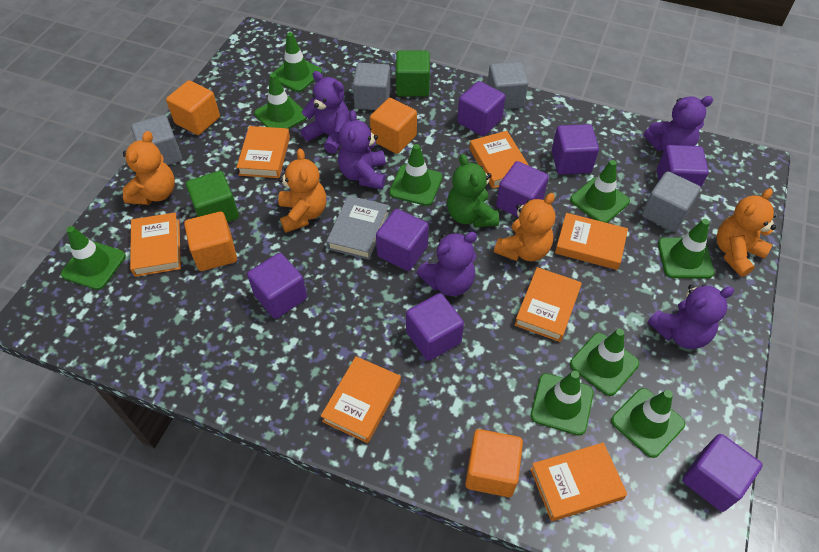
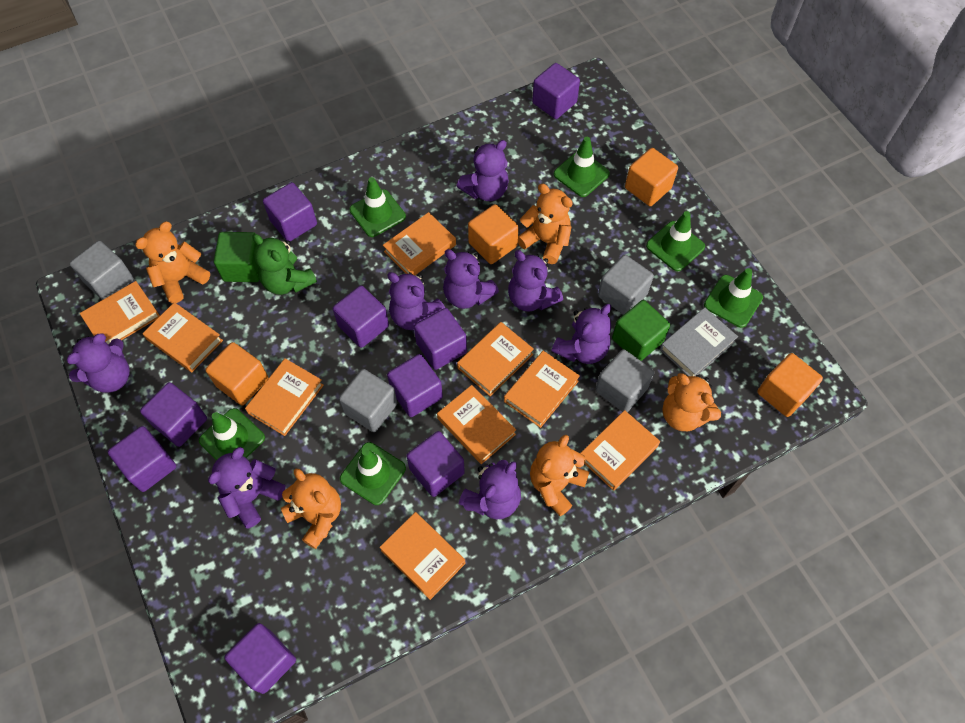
green traffic cone: [61,226,126,290] [254,73,307,129] [273,32,322,92] [389,144,442,206] [531,371,594,436] [570,160,630,223] [570,329,639,396] [611,388,685,458] [658,219,714,279] = 9 -> [199,408,265,461] [340,442,406,505] [350,177,406,237] [553,137,610,197] [646,211,705,271] [704,268,763,328] = 6
orange book: [130,212,181,277] [236,126,290,178] [321,356,401,443] [469,131,529,189] [515,267,582,342] [530,443,627,521] [555,213,628,270] = 7 -> [80,281,160,344] [143,302,223,372] [245,358,324,436] [380,512,465,600] [383,212,456,275] [437,385,516,464] [457,322,534,396] [504,351,580,428] [580,410,660,491] = 9
orange teddy bear: [123,131,175,205] [278,148,326,233] [494,193,555,261] [716,188,776,277] = 4 -> [135,222,210,303] [281,469,341,549] [518,184,573,264] [530,435,589,517] [663,373,721,431] = 5
purple cube: [247,253,307,319] [376,209,429,271] [406,293,464,361] [457,81,505,136] [496,161,549,217] [552,124,599,175] [657,145,709,187] [682,434,763,512] = 8 -> [108,426,176,492] [140,382,207,447] [225,623,296,694] [263,182,317,241] [333,285,389,348] [387,354,443,417] [406,431,465,497] [414,308,467,370] [532,63,580,119] = 9
purple teddy bear: [301,71,350,153] [338,110,386,189] [417,232,477,296] [644,96,713,152] [648,284,734,349] = 5 -> [67,333,130,393] [208,447,286,529] [387,272,445,330] [443,249,499,309] [457,140,509,201] [459,460,521,519] [508,250,563,312] [551,304,611,364] = 8

